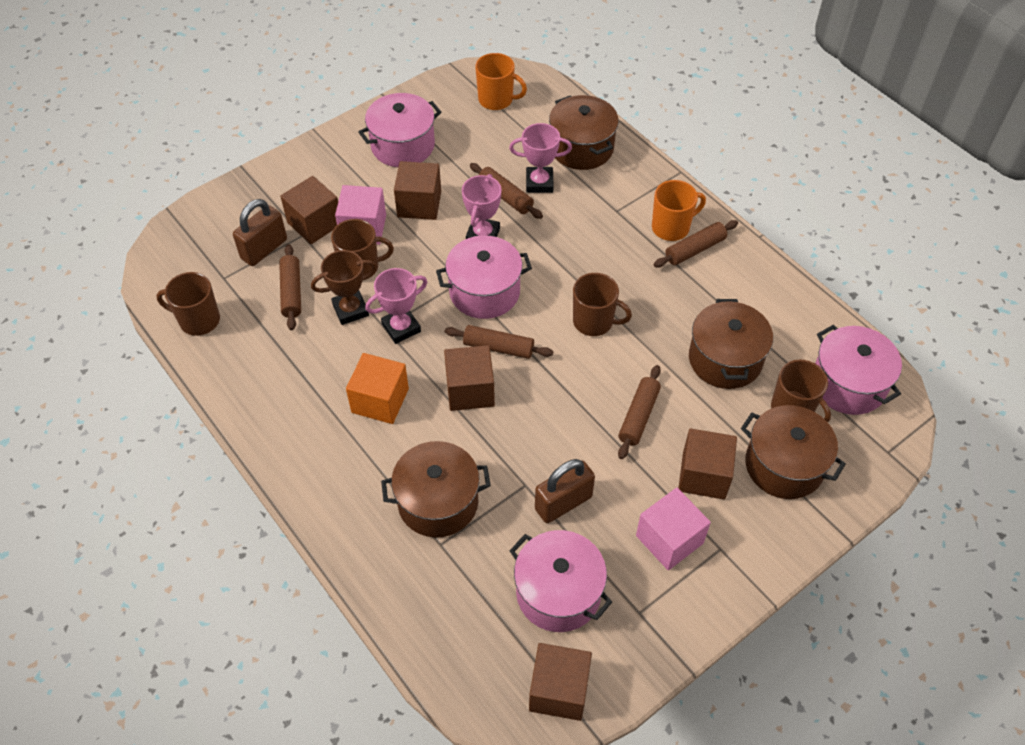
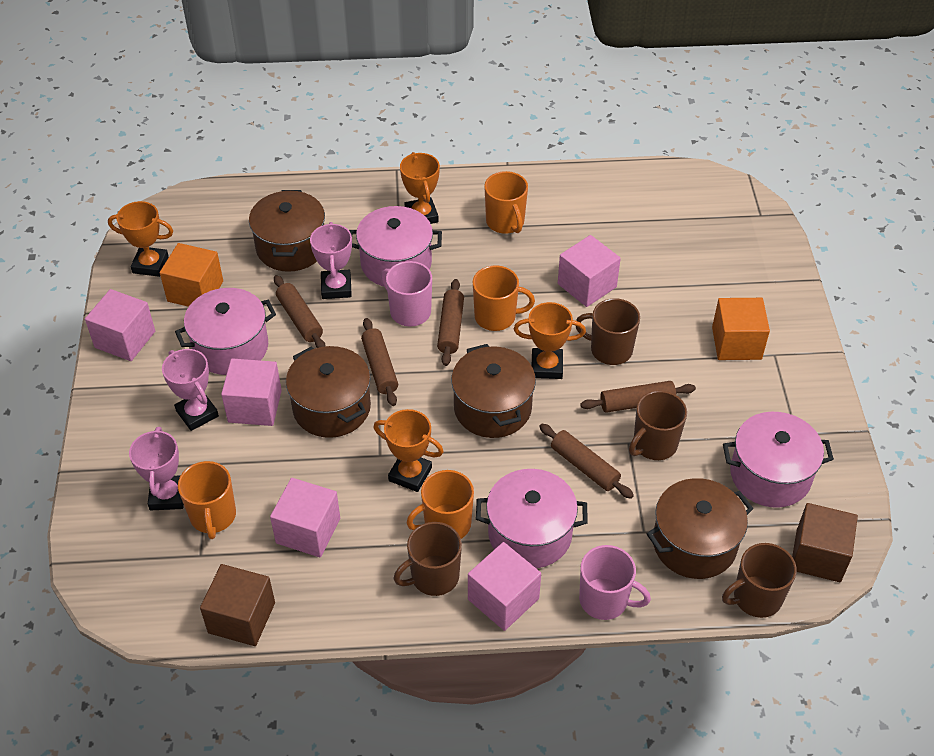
brown cube: [280,176,338,244] [394,161,441,220] [444,345,495,411] [529,643,592,721] [678,428,737,499] = 5 -> [200,564,275,646] [792,503,858,582] = 2
brown padlock: [233,199,287,266] [535,459,595,523] = 2 -> none = 0
brown trophy: [311,250,377,325] = 1 -> none = 0
orange cube: [346,353,409,424] = 1 -> [160,243,223,307] [712,298,770,360] = 2
orange mug: [475,53,527,110] [652,180,706,241] = 2 -> [178,461,236,539] [407,470,474,539] [473,265,535,331] [484,171,528,234] = 4
orange trophy: none = 0 -> [108,201,173,277] [374,409,444,492] [400,152,440,224] [514,302,586,379] = 4
pink cube: [335,185,386,245] [636,488,711,570] = 2 -> [85,289,155,361] [221,358,282,426] [270,478,340,557] [468,542,541,631] [558,235,621,307] = 5
pink mug: none = 0 -> [381,261,432,326] [579,545,651,620] = 2

